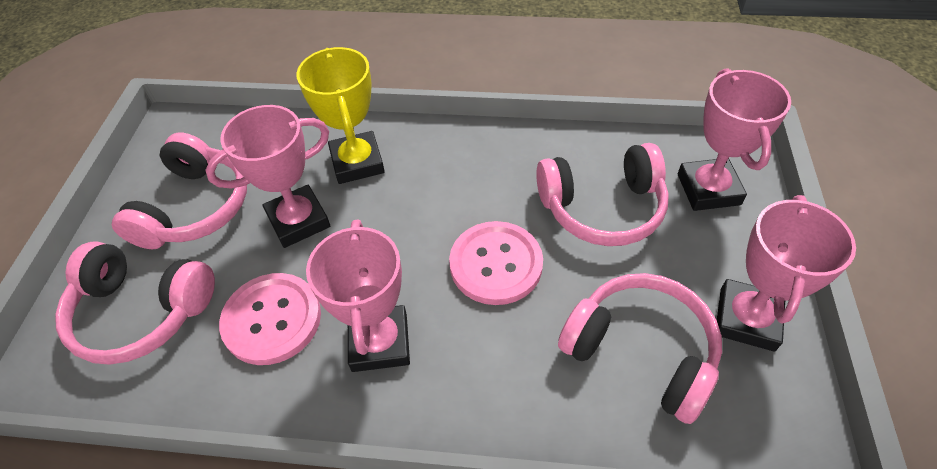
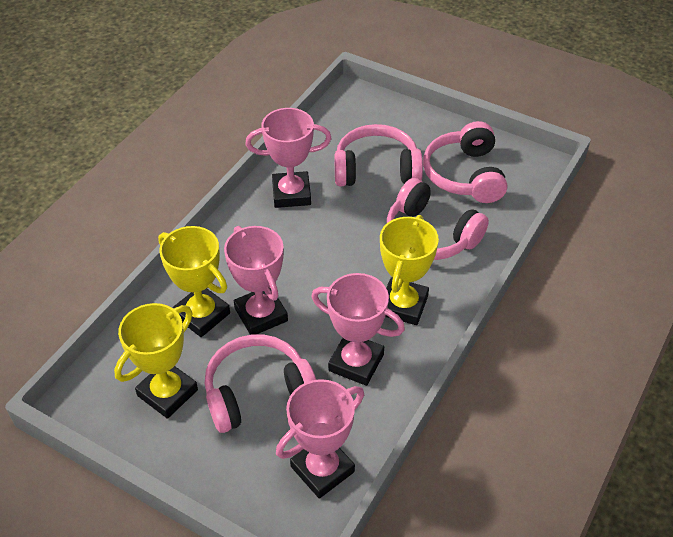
pink button: [219,273,321,365] [449,221,543,305] = 2 -> none = 0
yellow trophy: [296,47,385,184] = 1 -> [114,303,198,419] [158,226,230,337] [380,215,439,325] = 3

